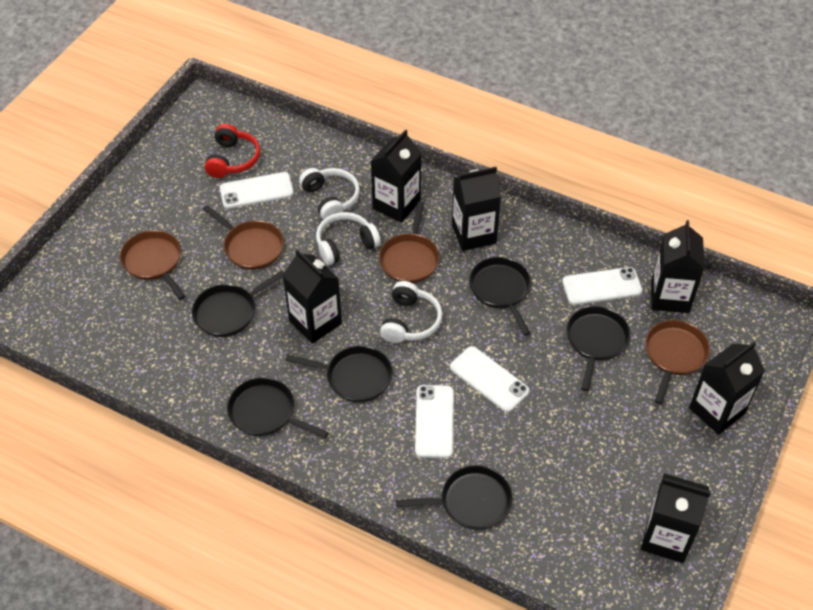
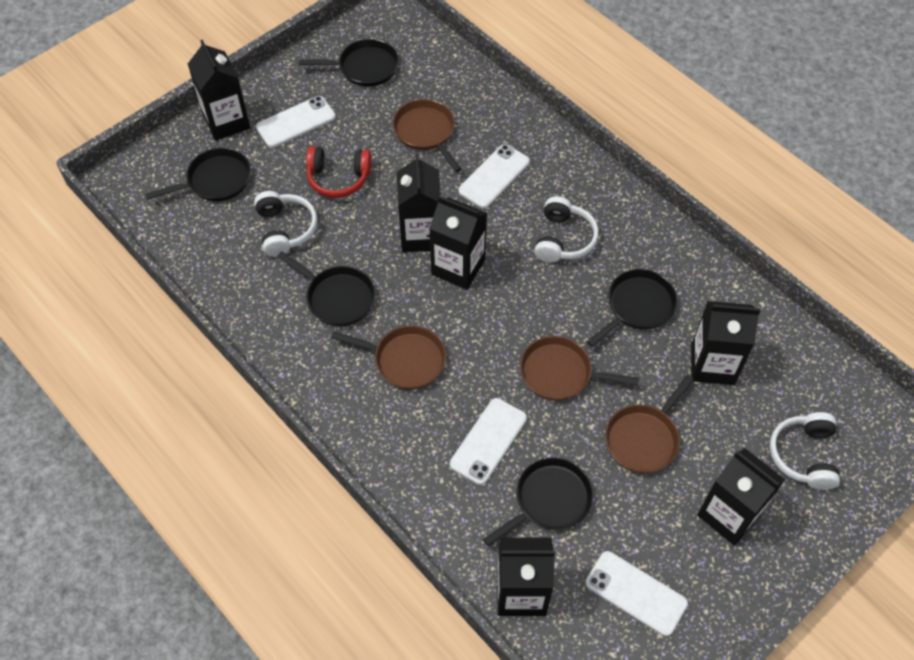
black pan: [192,270,284,337] [227,377,329,439] [285,346,392,403] [396,465,512,530] [469,257,531,336] [566,306,631,391] = 6 -> [145,148,251,201] [277,251,375,326] [299,39,399,87] [483,458,593,547] [587,269,678,347] = 5

